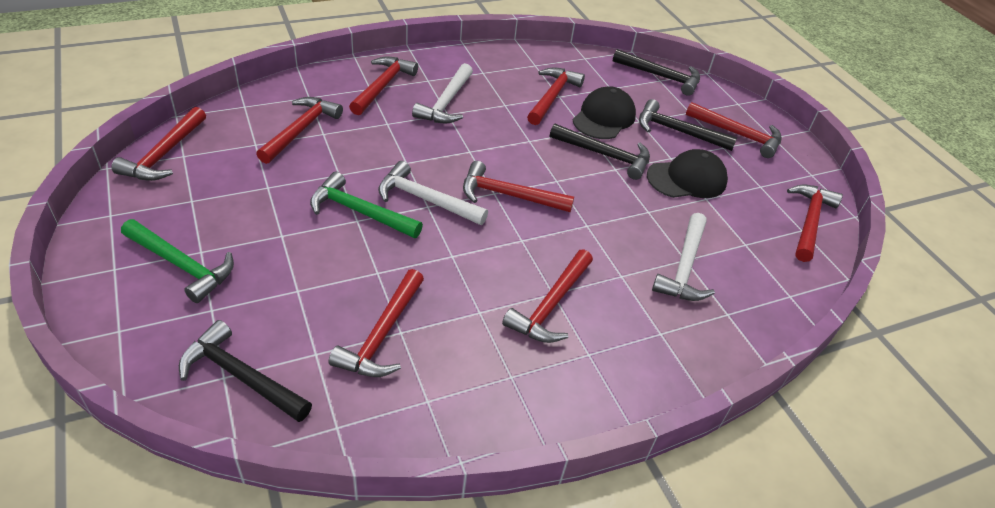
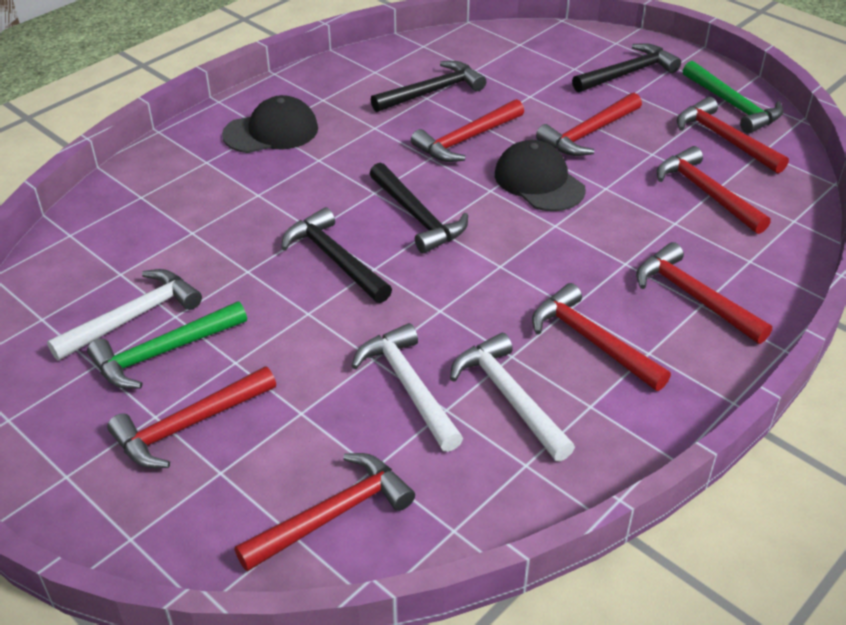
red hammer: [111,107,206,181] [256,97,343,164] [329,269,424,377] [349,57,418,115] [463,161,574,212] [502,249,593,343] [527,68,585,125] [686,102,782,158] [787,184,843,262] = 9 -> [107,366,276,468] [234,453,415,572] [411,99,524,162] [532,283,671,391] [536,93,642,156] [636,242,772,344] [657,146,771,234] [677,97,789,174] = 8

